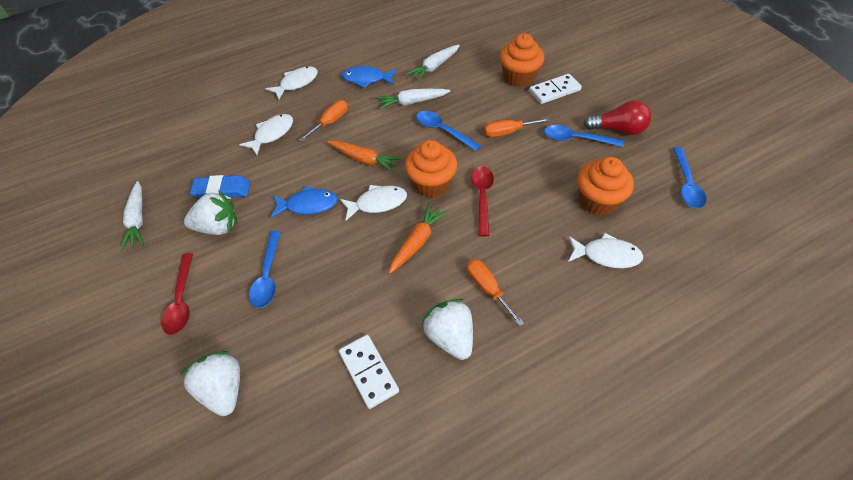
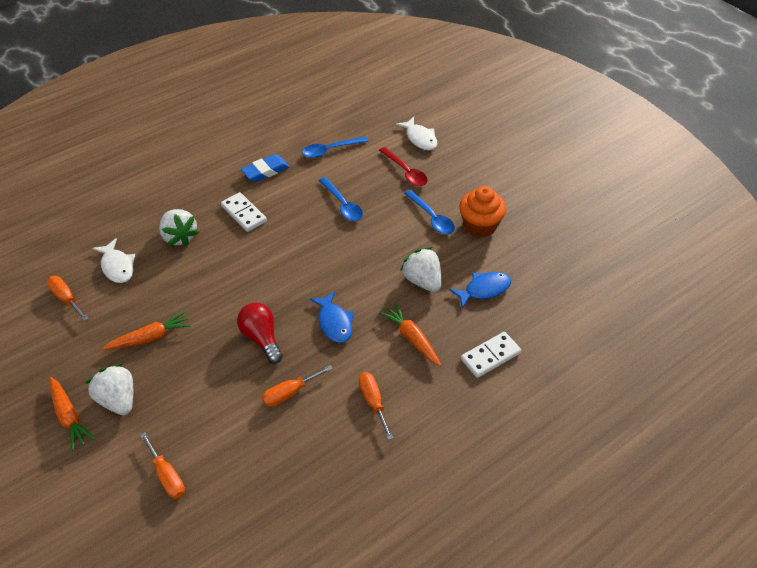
blue spoon: [249,231,281,308] [416,111,481,151] [544,125,624,147] [673,147,707,209] = 4 -> [302,136,368,158] [319,177,363,221] [404,190,455,234] = 3
orange carrot: [327,140,402,173] [389,203,448,274] = 2 -> [50,377,95,451] [102,311,191,350] [379,303,441,366] = 3
orange cupcake: [405,140,457,198] [500,33,544,87] [577,157,634,216] = 3 -> [459,186,506,237] = 1
orange screwdriver: [299,100,348,142] [467,259,524,326] [484,118,550,137] = 3 -> [47,276,89,321] [140,432,185,499] [262,365,333,407] [359,372,393,440] = 4
red spoon: [161,253,193,335] [471,167,494,237] = 2 -> [379,147,428,186] = 1
white carrot: [120,181,144,251] [376,89,450,110] [405,45,460,82] = 3 -> none = 0
white fish: [239,114,293,155] [266,66,318,100] [340,185,407,220] [568,233,644,268] = 4 -> [92,238,135,283] [396,117,437,150] = 2

